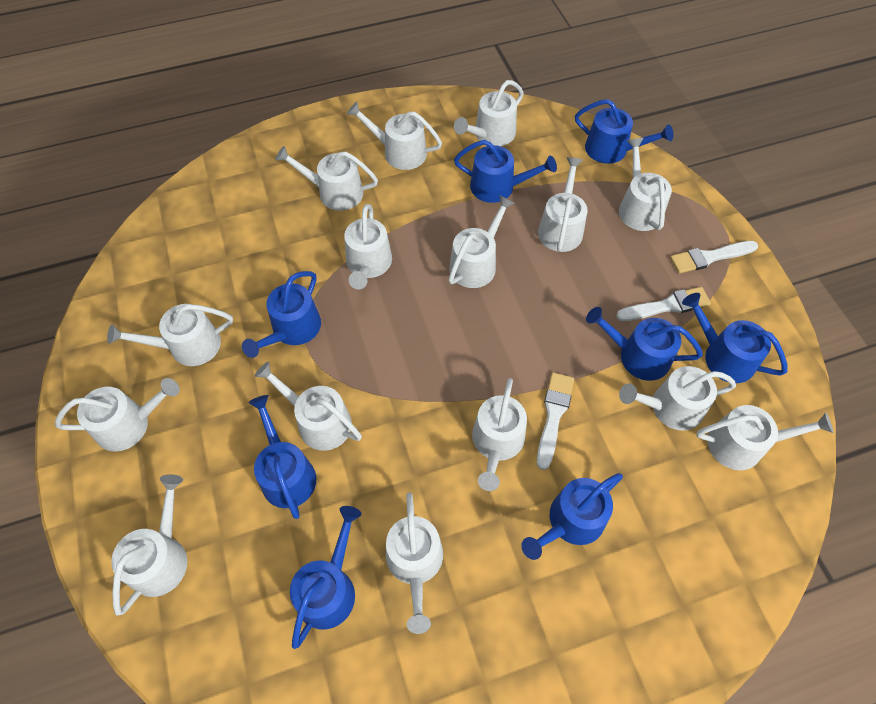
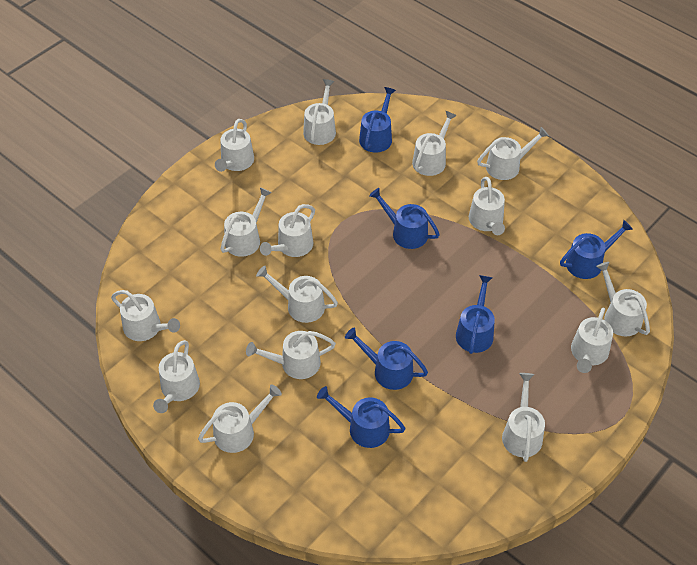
blue watering can: [242,271,321,358] [248,395,316,519] [290,506,361,649] [454,140,557,203] [522,473,623,560] [575,99,674,164] [586,307,703,381] [682,293,788,383] = 8 -> [317,386,406,448] [345,328,428,390] [359,87,396,153] [369,188,440,249] [456,275,495,354] [560,220,633,279] = 6
white brush: [537,372,574,470] [616,287,711,321] [670,241,758,274] = 3 -> none = 0

